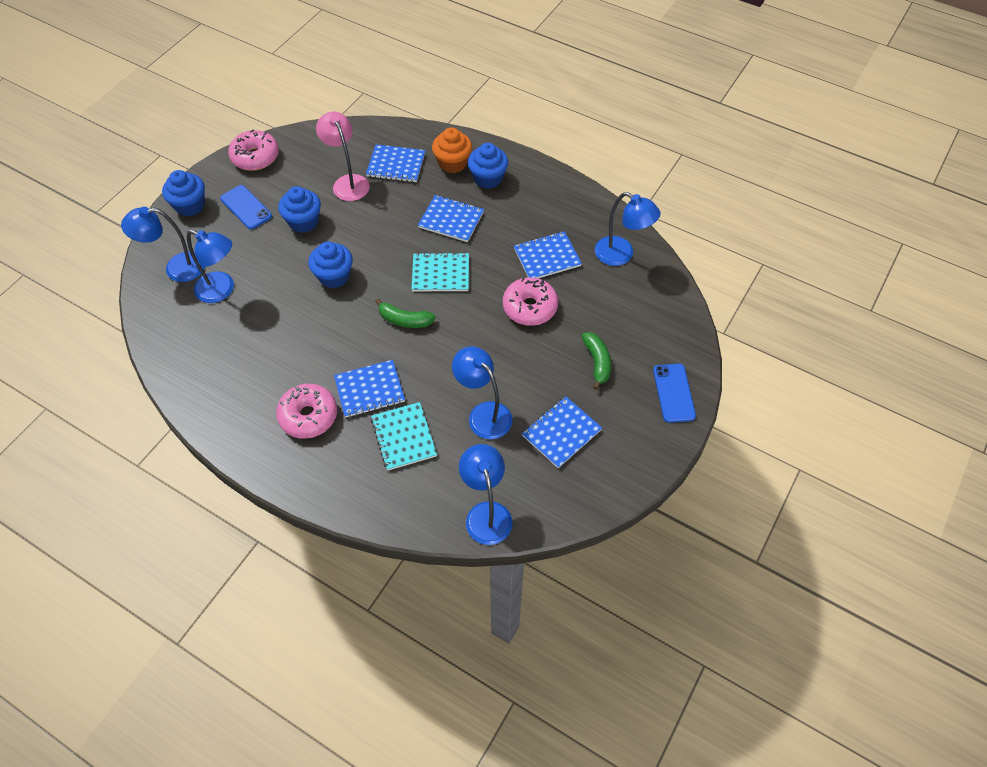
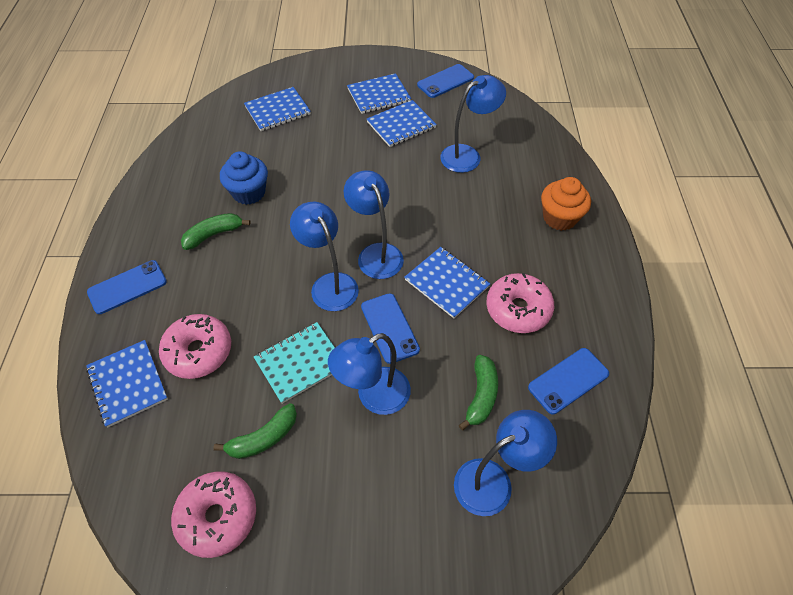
blue cupcake: [162,170,205,216] [278,186,321,233] [308,242,353,288] [468,143,508,189] = 4 -> [220,151,268,205] = 1
blue phone: [220,185,272,229] [653,364,696,423] = 2 -> [87,260,167,314] [361,293,420,364] [417,64,474,98] [528,348,609,414] = 4
green banana: [375,298,436,328] [582,332,611,390] = 2 -> [181,213,250,250] [213,403,297,459] [459,355,498,430] = 3
pink lamp: [316,111,370,201] = 1 -> none = 0
turquoise notebook: [371,402,437,471] [411,252,469,291] = 2 -> [254,322,335,404] = 1

